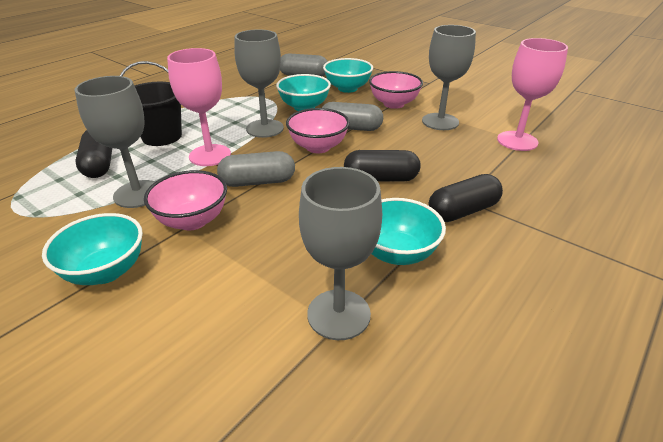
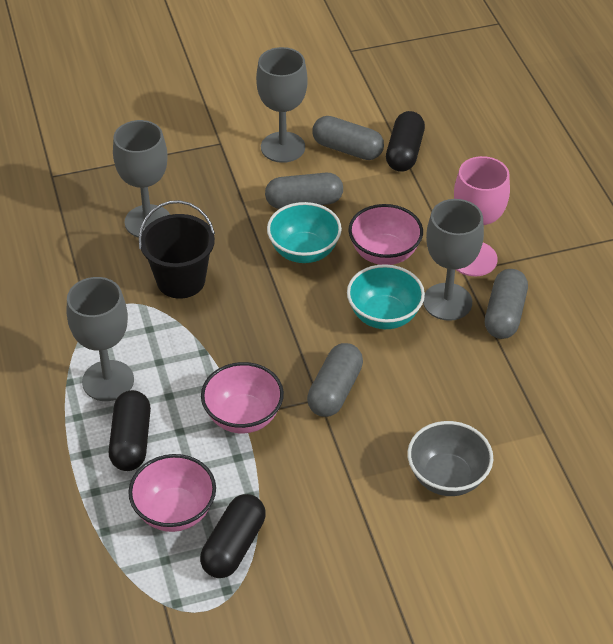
grey bowl: none = 0 -> [407,421,493,496] = 1
grey capsule: [217,151,295,187] [280,53,328,77] [322,102,383,131] = 3 -> [265,173,343,209] [307,343,363,417] [312,116,384,160] [485,269,528,339] = 4
pink goblet: [167,48,231,166] [497,38,568,151] = 2 -> [454,156,510,276] = 1
turquoise bowl: [42,213,143,285] [276,74,331,111] [323,58,373,93] [371,198,446,265] = 4 -> [267,202,342,263] [347,264,425,329] = 2

